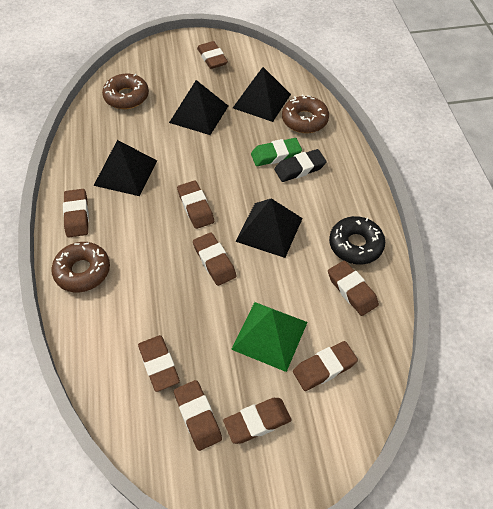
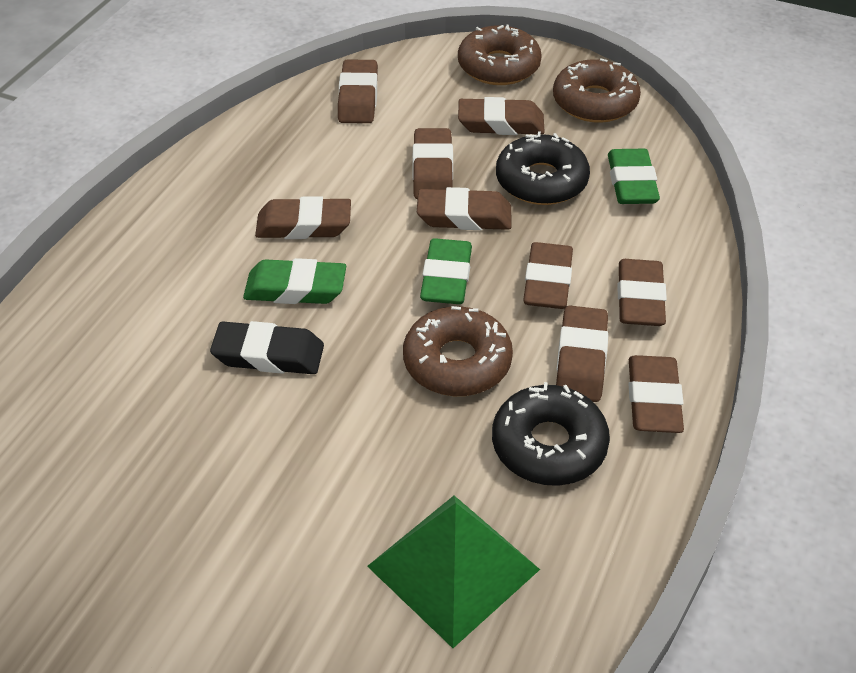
black donut: [329,216,385,264] = 1 -> [492,382,610,486] [496,131,590,205] = 2
black pyramid: [94,140,157,196] [169,80,228,135] [233,67,291,122] [236,198,303,258] = 4 -> none = 0
green eraser: [251,138,302,166] = 1 -> [243,258,346,304] [420,238,472,304] [608,149,660,204] = 3

